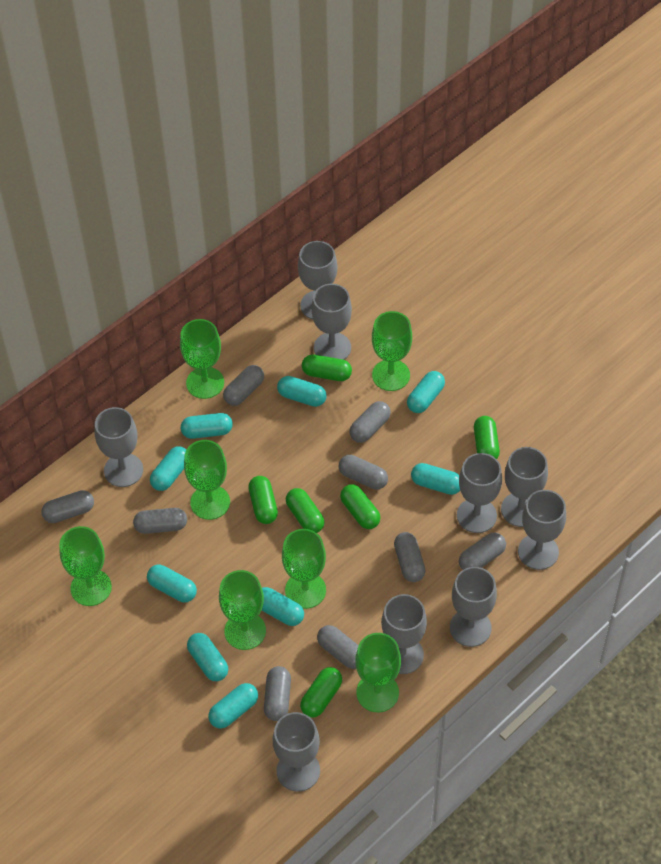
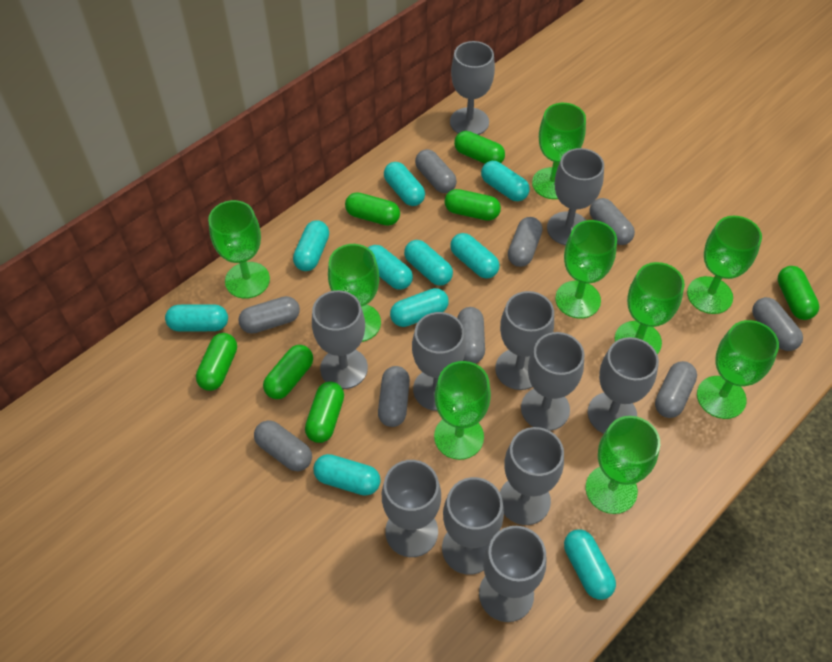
green capsule: [248,476,278,524] [286,488,325,533] [300,667,342,718] [302,354,352,381] [340,484,380,529] [474,416,500,459] = 6 -> [196,333,237,391] [263,345,313,399] [305,381,344,443] [345,192,400,226] [444,189,501,221] [454,131,505,164] [777,266,819,320] = 7
green goblet: [59,526,112,606] [180,319,224,399] [184,440,230,520] [219,570,266,650] [282,529,326,609] [355,633,401,712] [372,311,412,391] = 7 -> [208,200,270,299] [328,244,381,342] [434,361,491,460] [532,103,586,199] [555,220,617,318] [586,416,660,514] [615,262,685,354] [687,216,762,314] [697,320,779,419] = 9
grey goblet: [95,407,143,487] [273,712,320,792] [298,241,337,319] [311,284,352,360] [381,594,427,674] [450,567,497,647] [457,453,502,533] [501,447,548,527] [518,490,566,570] = 9 -> [312,290,368,389] [382,460,441,557] [412,312,466,411] [442,477,504,575] [450,41,495,135] [479,526,547,622] [495,291,554,390] [500,427,564,525] [521,332,584,431] [547,148,604,245] [588,337,659,434] = 11
turquoise capsule: [147,565,197,602] [150,446,186,491] [181,413,233,439] [187,633,228,681] [208,683,258,729] [261,587,304,626] [277,376,327,407] [407,371,445,413] [411,463,460,495] = 9 -> [165,304,228,332] [293,220,329,271] [313,454,381,496] [368,245,413,290] [384,162,425,206] [390,288,449,327] [404,240,453,286] [450,233,499,279] [481,161,530,201] [564,529,616,600] = 10

